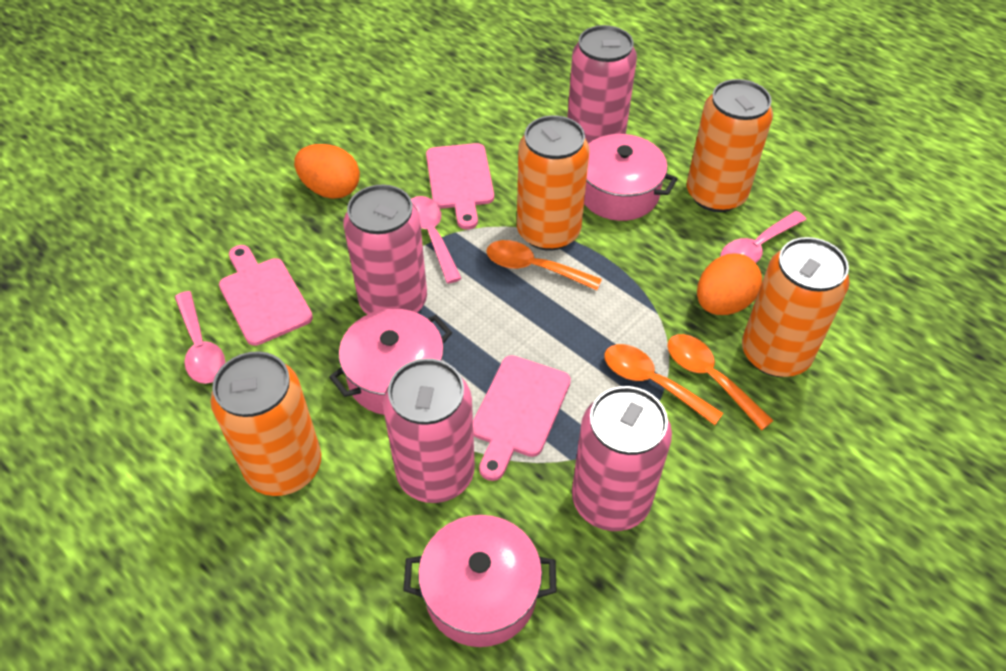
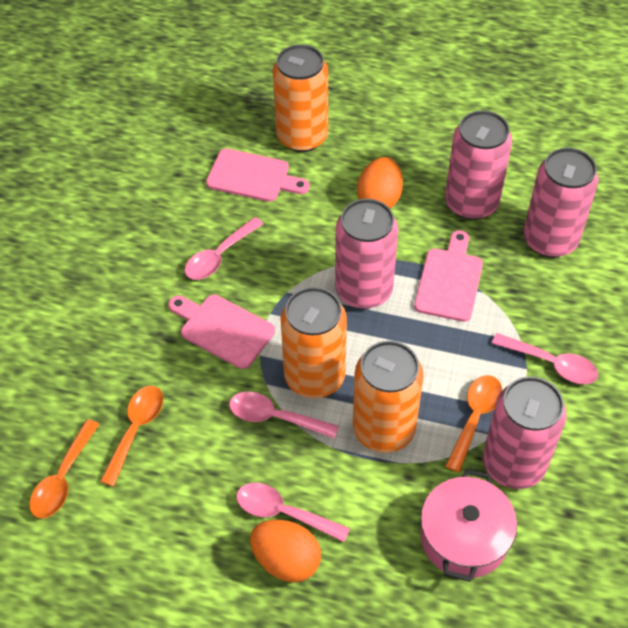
orange can: [211,351,321,496] [517,115,590,251] [687,79,773,212] [742,237,850,377] = 4 -> [273,44,328,152] [280,287,347,398] [353,341,424,453] = 3
pink pot: [329,309,452,415] [403,515,557,647] [584,134,677,221] = 3 -> [420,469,517,582] = 1
pink spoon: [175,291,225,384] [411,196,462,284] [720,211,807,263] = 3 -> [185,217,263,280] [229,392,339,439] [236,483,350,542] [492,333,598,384] = 4

